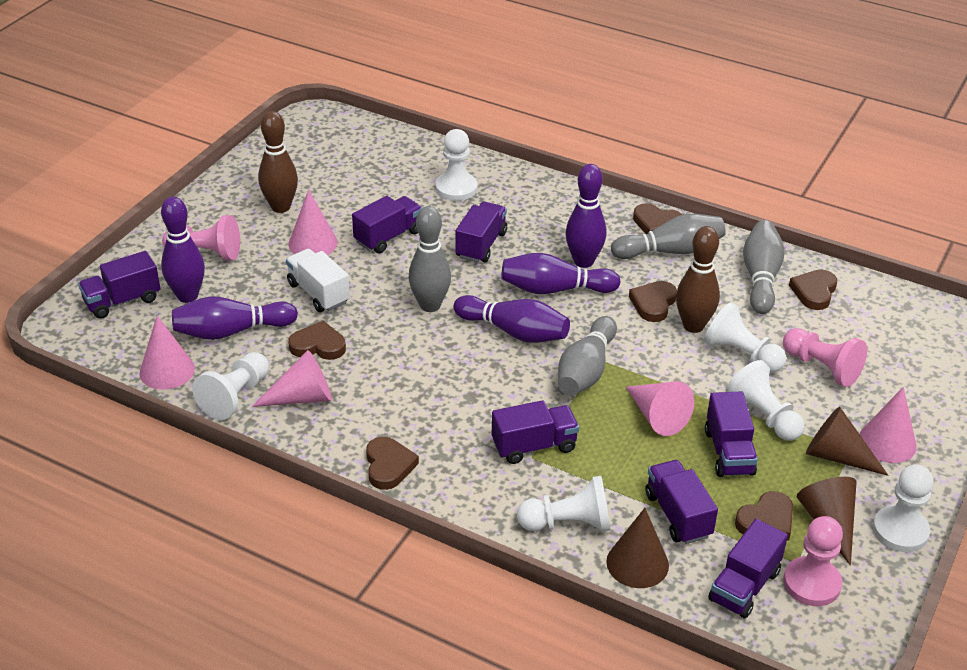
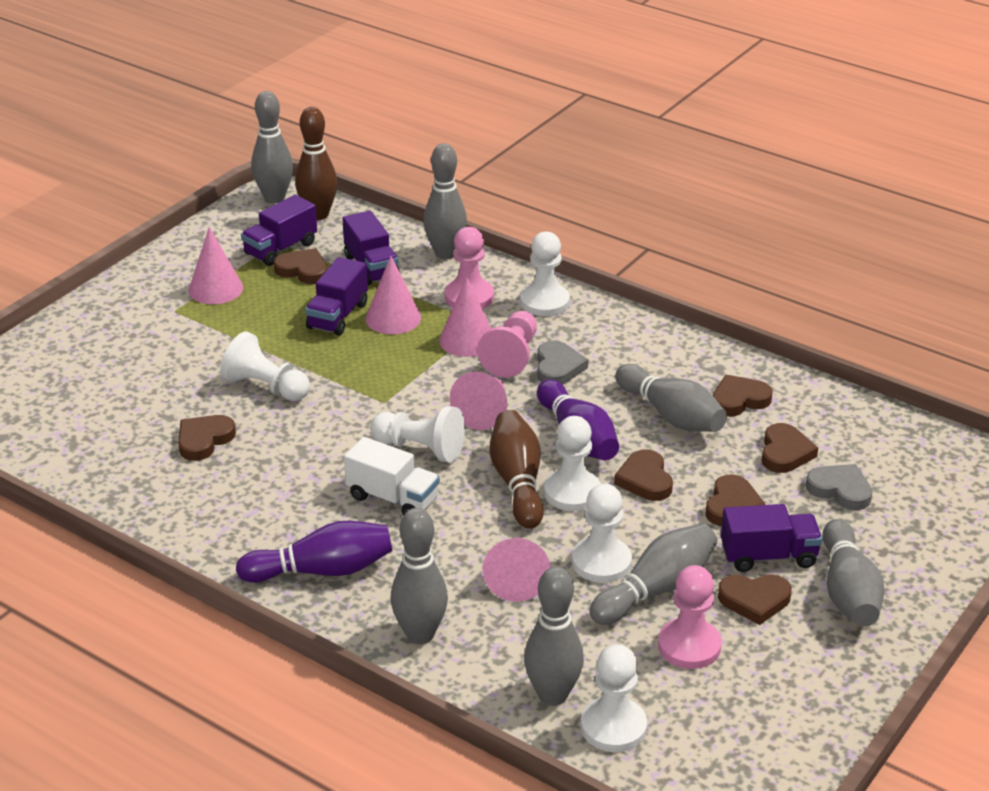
brown cone: [606,508,669,588] [797,477,857,566] [806,407,888,476] = 3 -> none = 0
brown heart: [288,321,346,360] [366,437,419,490] [629,281,677,322] [633,203,682,234] [735,491,793,540] [789,269,837,310] = 6 -> [178,415,236,461] [274,248,328,284] [614,449,673,501] [705,474,766,526] [713,375,773,417] [718,574,792,625] [762,423,818,473] = 7
grey bowling pin: [408,206,451,312] [558,316,617,396] [611,214,726,259] [743,220,785,314] = 4 -> [251,91,293,203] [390,508,448,644] [423,143,467,259] [524,567,584,706] [590,523,717,625] [615,364,727,432] [822,519,884,626] = 7
grey heart: none = 0 -> [537,340,588,384] [806,464,872,510] = 2
purple bowling pin: [161,196,205,303] [172,297,298,340] [453,295,570,343] [501,253,621,294] [565,164,606,268] = 5 -> [236,521,393,583] [537,380,619,460] = 2
purple truck: [78,251,160,319] [352,196,422,253] [456,202,507,263] [492,400,579,464] [645,460,718,544] [705,392,758,477] [708,519,788,619] = 7 -> [241,195,317,266] [305,257,368,336] [342,211,400,285] [721,504,822,572] = 4

